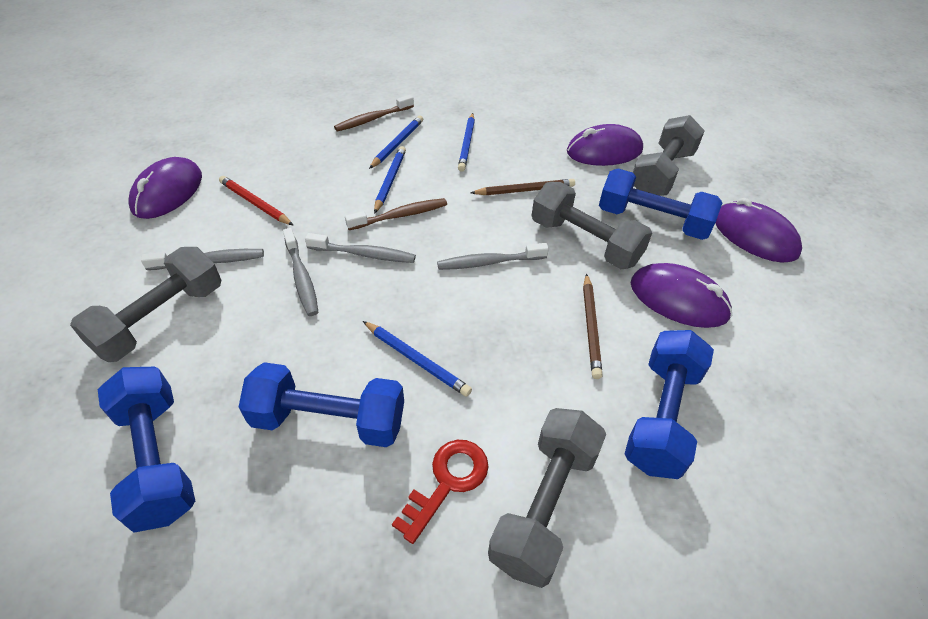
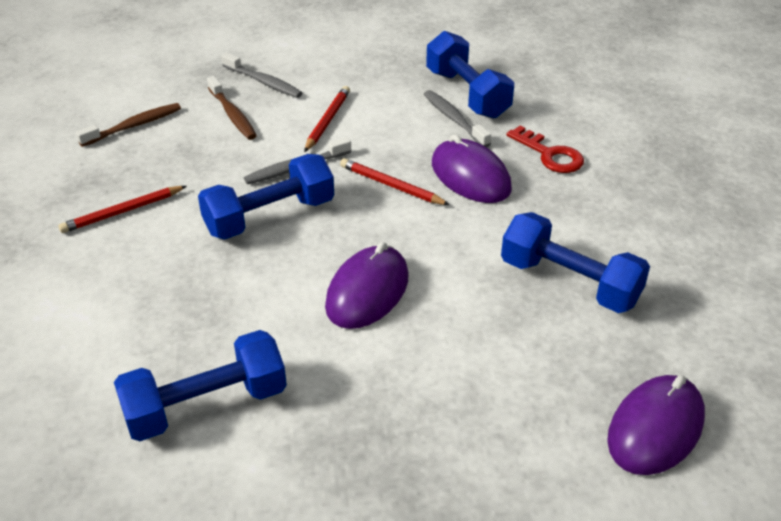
blue pencil: [363,321,472,397] [369,115,423,169] [374,146,406,214] [458,113,475,172] = 4 -> none = 0
brown pencil: [470,179,575,195] [583,273,603,379] = 2 -> none = 0
grey dumbbell: [70,247,222,362] [488,408,606,588] [532,182,652,269] [633,115,705,196] = 4 -> none = 0
grey toothbrush: [141,249,264,270] [283,228,318,316] [305,233,416,263] [437,243,549,270] = 4 -> [221,52,302,98] [244,137,351,184] [424,90,491,147] = 3
purple mouse: [129,157,202,219] [567,124,643,166] [631,263,732,328] [715,198,802,263] = 4 -> [325,242,409,329] [432,134,512,203] [607,375,705,475] = 3
red pencil: [219,176,294,226] = 1 -> [58,186,187,233] [304,86,350,152] [340,158,450,205] = 3

